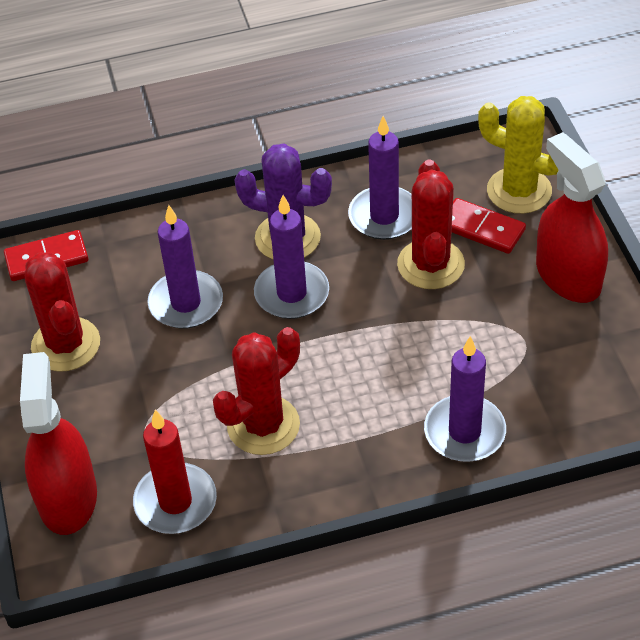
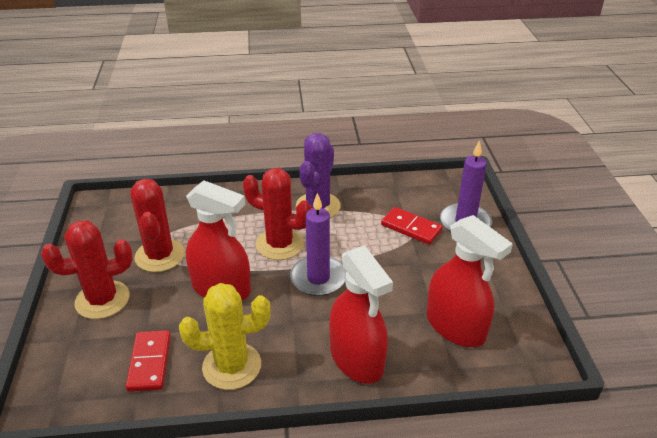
purple candle: [147,205,223,329] [254,195,329,319] [348,116,412,240] [424,336,506,462] = 4 -> [290,193,347,296] [440,140,492,232] = 2
red candle: [133,410,217,534] = 1 -> none = 0
red spray bottle: [20,352,97,535] [536,132,608,303] = 2 -> [186,180,251,300] [329,246,393,384] [427,215,513,347] = 3

